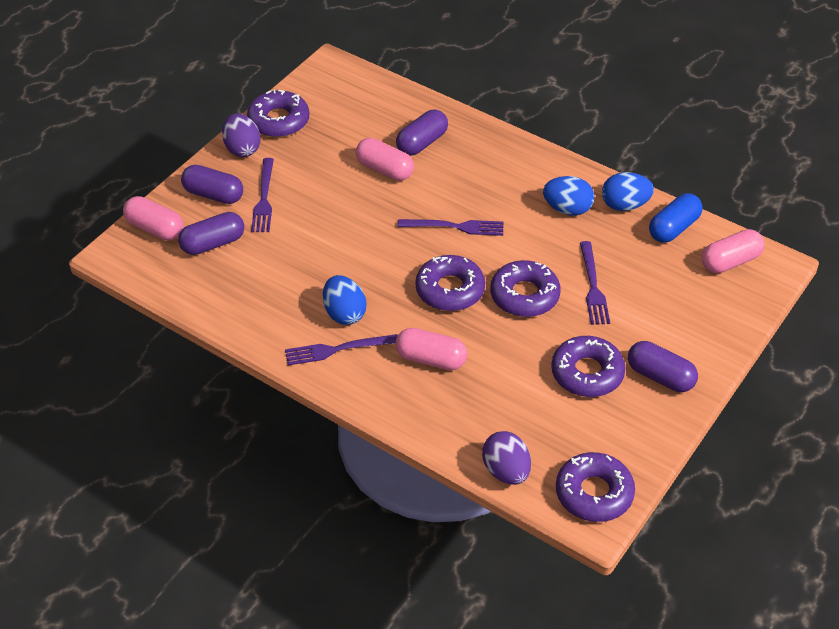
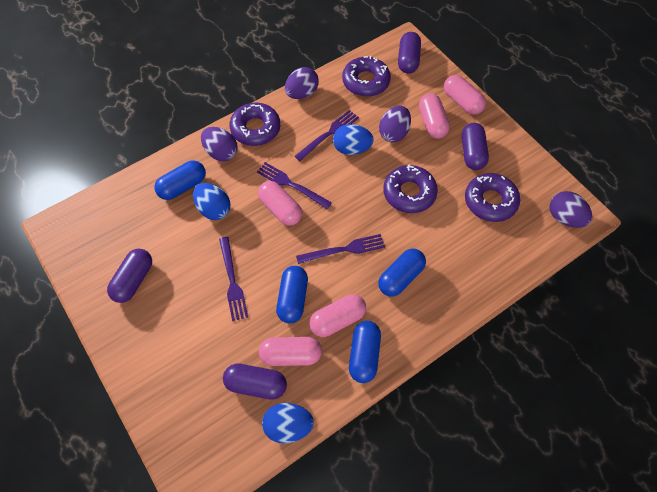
blue capsule: [649,193,703,243] = 1 -> [154,161,206,200] [276,266,308,323] [349,321,381,383] [378,249,426,297] = 4
pink capsule: [123,196,183,240] [356,138,414,181] [395,328,467,370] [702,229,764,273] = 4 -> [258,181,302,226] [259,337,322,366] [309,294,366,337] [419,93,450,139] [444,75,486,115] = 5
purple donut: [247,89,309,137] [415,255,485,311] [490,260,561,317] [551,336,626,397] [556,452,635,522] = 5 -> [230,103,280,146] [342,56,391,97] [383,165,438,213] [465,173,520,222] = 4
purple egg: [222,113,261,157] [482,431,531,485] = 2 -> [201,127,237,161] [285,67,319,99] [379,106,411,142] [549,191,592,228] = 4

